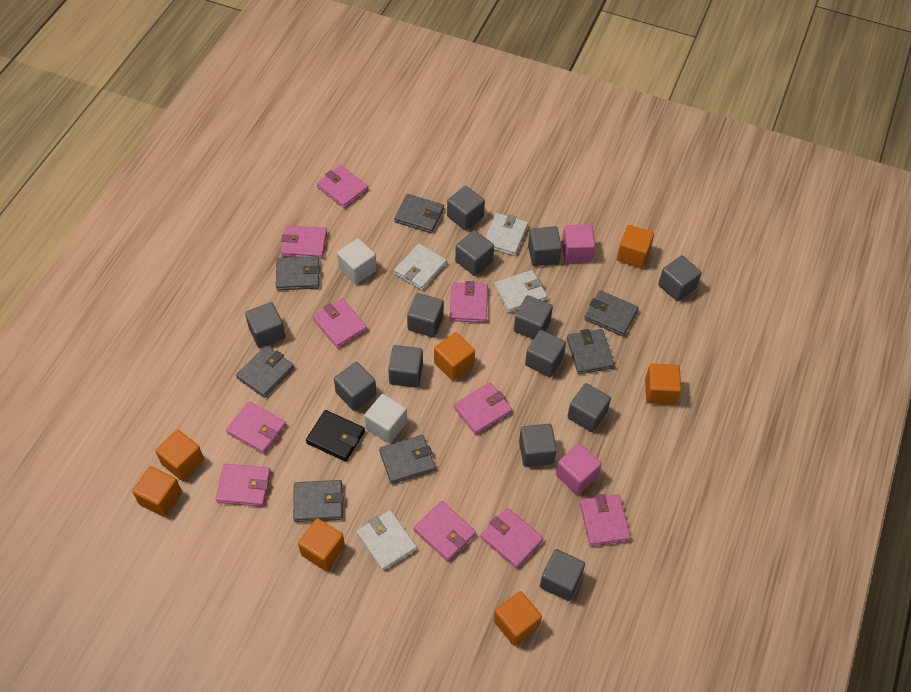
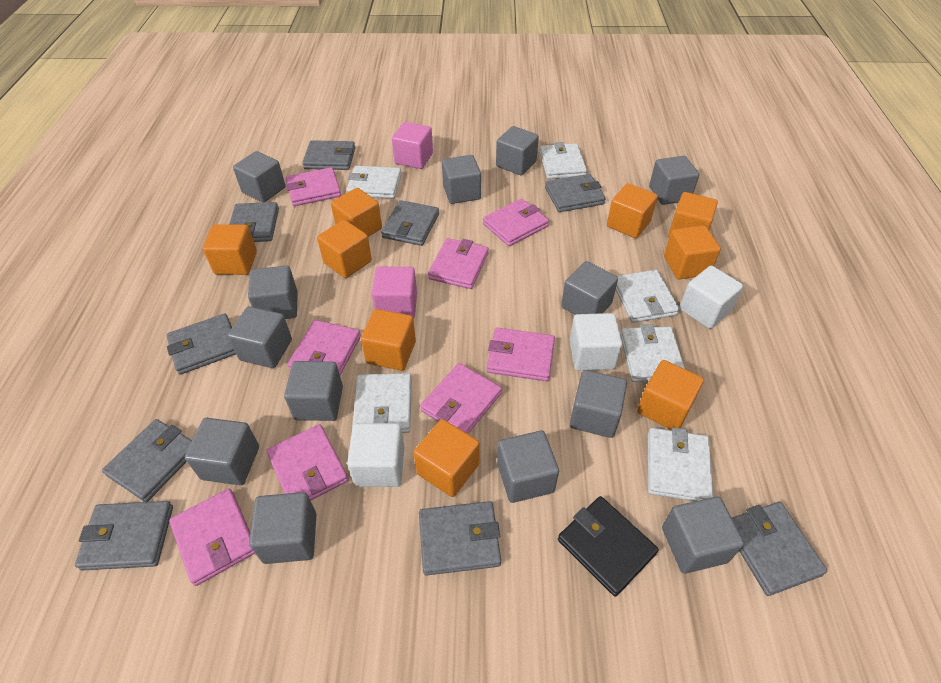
grey wallet: [236,346,294,398] [276,256,320,290] [293,480,343,522] [379,435,436,484] [394,194,444,233] [567,329,614,374] [584,290,638,336] = 7 -> [75,501,173,570] [102,419,192,502] [166,313,236,375] [229,202,279,242] [302,140,355,170] [381,200,439,246] [419,501,501,576] [545,174,606,212] [732,502,828,596] = 9
orange cube: [132,466,182,517] [155,430,204,481] [298,518,345,571] [434,332,475,381] [494,591,542,646] [617,225,654,268] [645,363,681,405] = 7 -> [203,224,257,275] [317,220,372,278] [331,188,382,237] [361,309,416,371] [413,419,480,497] [607,183,658,238] [637,360,704,430] [664,225,721,280] [668,192,718,237] = 9
pink wallet: [216,464,271,507] [226,402,286,454] [281,225,327,259] [313,299,367,348] [317,165,368,208] [413,501,476,561] [450,281,488,323] [454,383,512,435] [480,508,544,569] [580,494,630,546] = 10 -> [169,489,255,586] [266,424,348,501] [286,167,341,206] [288,320,361,375] [420,363,502,434] [428,238,489,289] [483,199,549,246] [487,328,555,381] = 8
white cube: [337,238,377,284] [364,394,407,443] = 2 -> [347,423,405,487] [570,313,622,371] [679,265,743,329] = 3
white wallet: [356,510,417,571] [394,244,447,290] [485,213,528,256] [494,270,547,313] = 4 -> [346,166,401,199] [352,373,412,433] [539,142,587,179] [616,270,680,323] [620,324,685,382] [648,427,713,501] = 6

